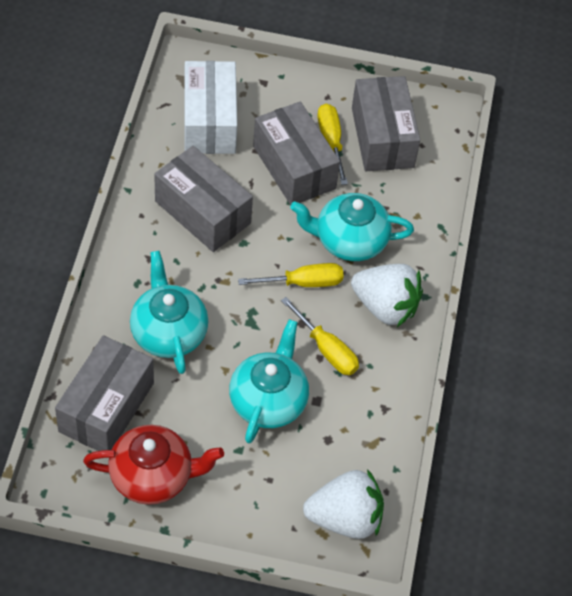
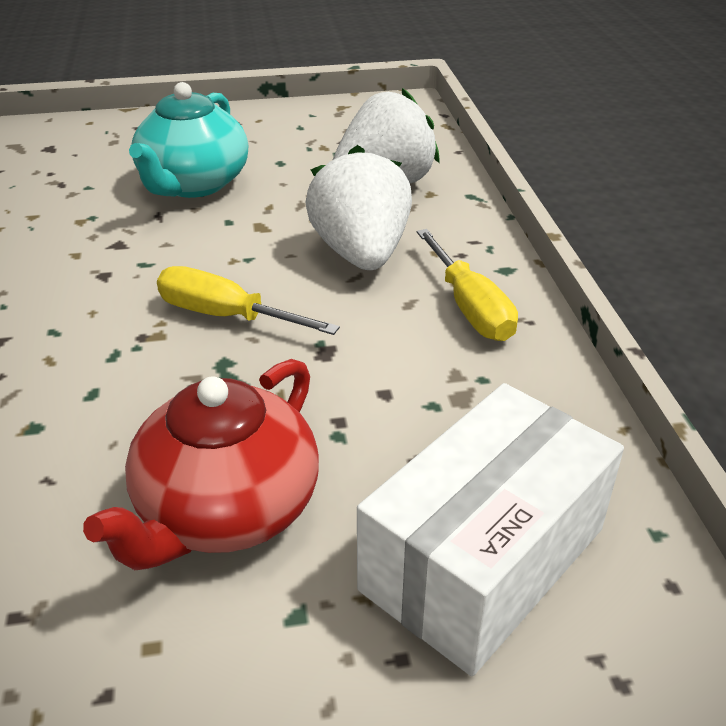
grey box: [55,335,154,451] [154,146,253,252] [253,102,340,206] [352,76,420,171] = 4 -> none = 0
turquoise teapot: [130,251,209,374] [229,319,309,443] [290,193,414,261] = 3 -> [129,82,248,198] = 1
yellow screwdriver: [238,263,344,287] [281,297,359,375] [317,104,348,185] = 3 -> [157,266,340,335] [417,229,518,341] = 2

